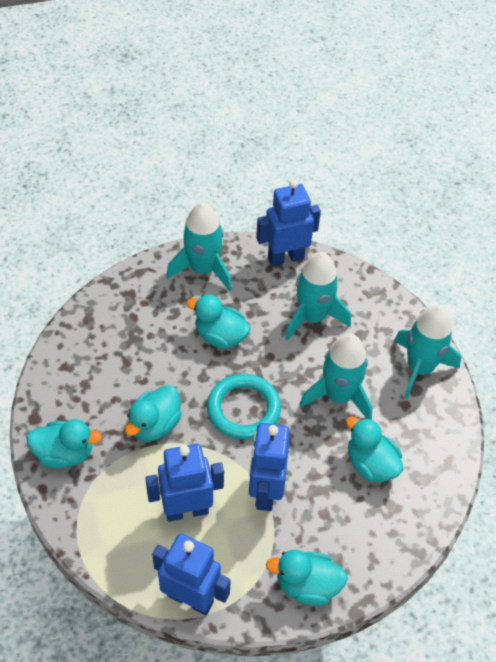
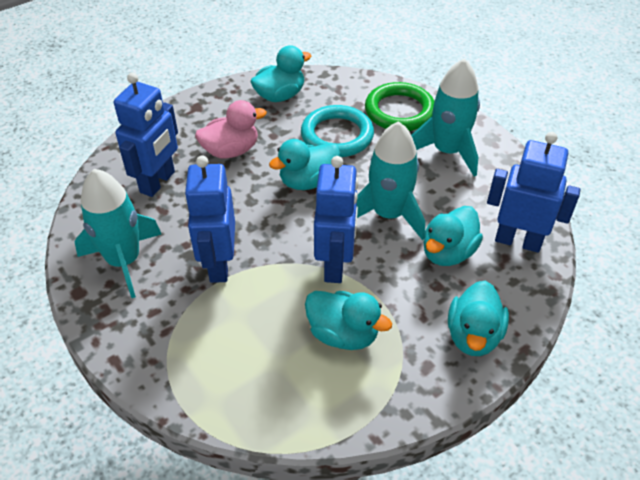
green ring: none = 0 -> [365,82,434,131] = 1
pink duck: none = 0 -> [195,100,267,158] = 1
turquoise rocket: [166,202,232,291] [285,252,351,341] [299,334,372,420] [394,305,461,399] = 4 -> [74,169,162,298] [357,121,425,240] [411,58,480,177] = 3

